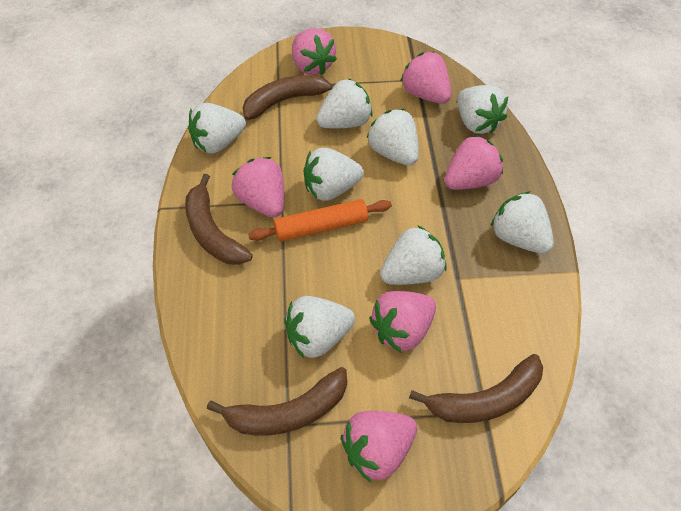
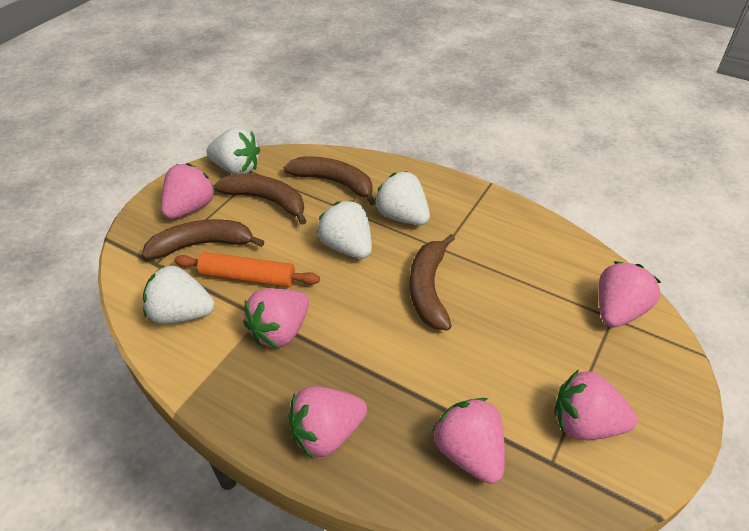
white strawberry: [188,103,246,154] [285,296,355,358] [304,148,364,201] [316,78,373,128] [367,109,419,166] [380,225,447,285] [457,85,508,134] [491,191,554,254] = 8 -> [143,265,215,324] [206,127,260,174] [317,200,372,259] [374,171,430,225] = 4

